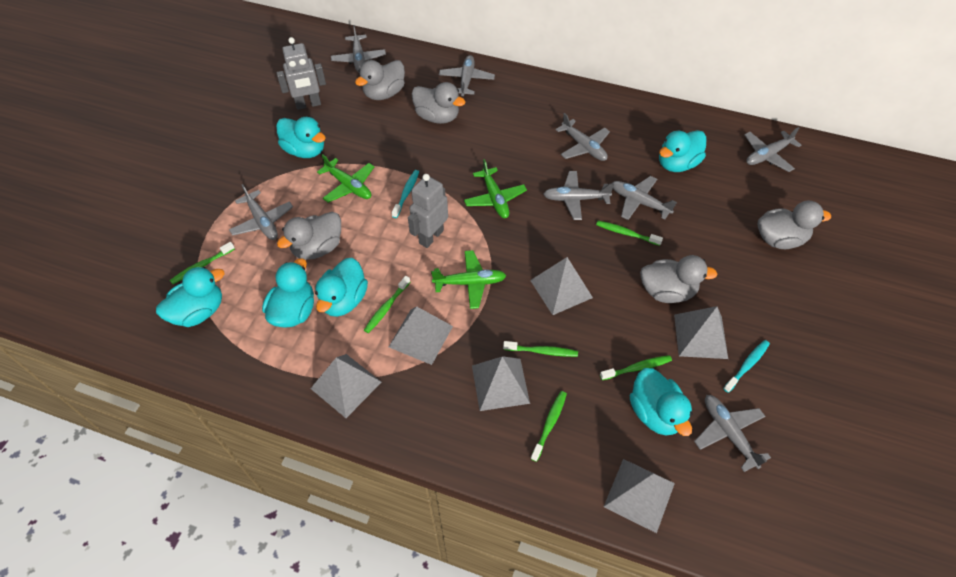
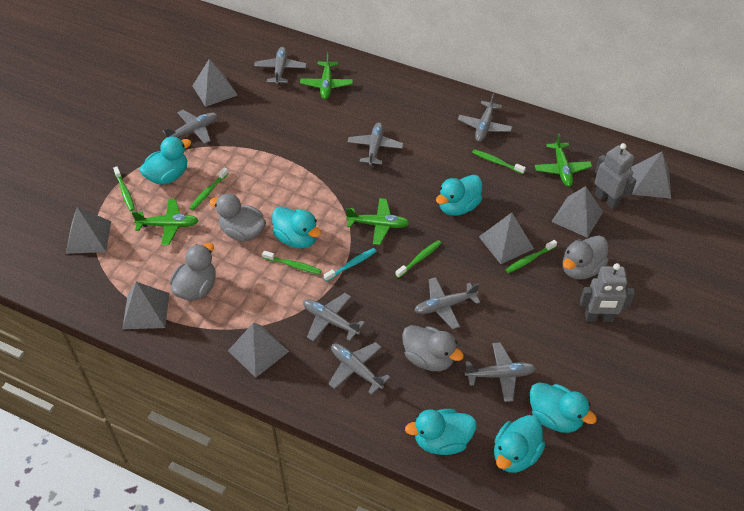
green plane: [317,154,374,203] [431,250,506,309] [464,159,527,218] = 3 -> [132,199,199,245] [300,52,353,99] [346,198,409,245] [534,133,592,187] = 4
grey duck: [277,212,341,260] [355,60,405,100] [412,82,465,124] [640,255,717,303] [758,200,831,249] = 5 -> [170,243,216,301] [209,193,266,241] [402,325,464,371] [563,235,609,280] = 4
grey pyramid: [310,354,382,418] [389,306,453,365] [472,356,530,411] [530,257,593,315] [604,459,675,533] [674,306,728,359] = 6 -> [66,207,111,254] [122,282,169,329] [193,59,237,107] [228,323,289,378] [479,213,534,264] [551,186,603,238] [631,151,671,199] = 7
turquoise toothbrush: [392,170,419,218] [723,340,770,393] = 2 -> [324,248,377,282] = 1

